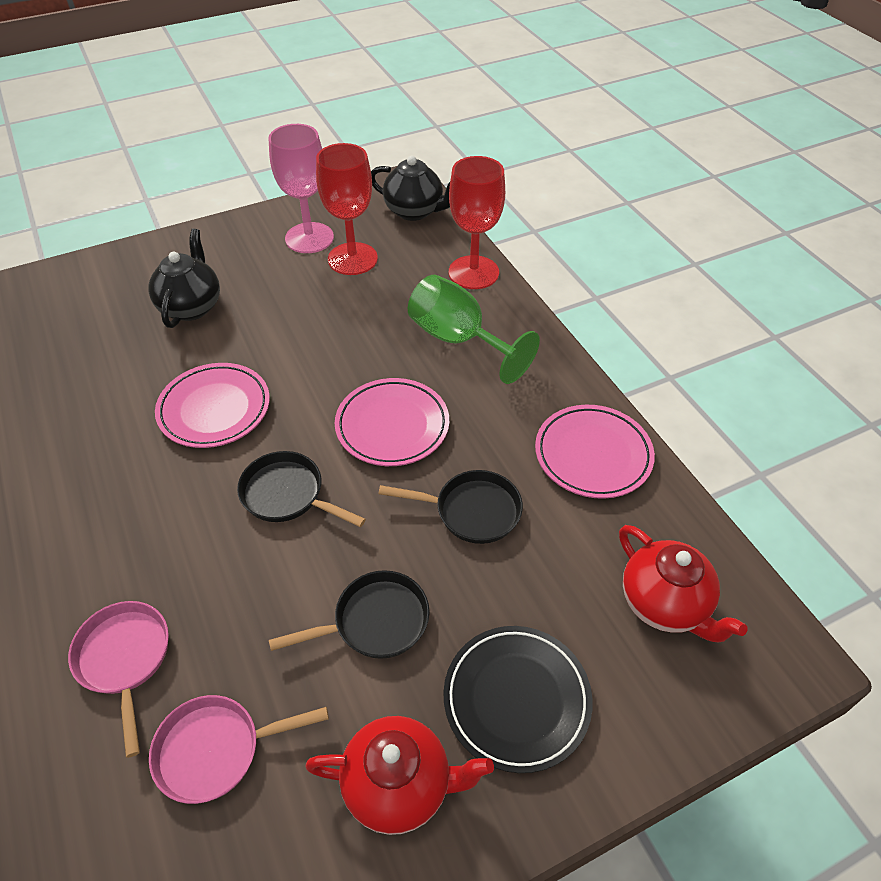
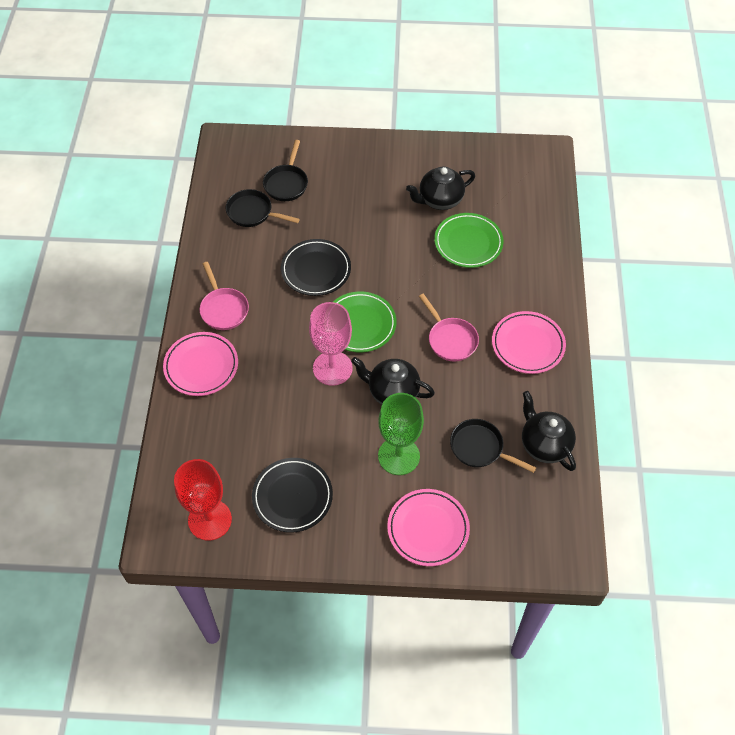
black plate: [443,626,593,773] = 1 -> [252,458,333,533] [281,239,351,296] = 2
black teapot: [149,229,220,328] [371,156,450,221] = 2 -> [351,357,435,405] [406,166,475,210] [522,391,576,471] = 3
green plate: none = 0 -> [333,292,396,352] [434,213,504,268] = 2
red goblet: [316,143,378,275] [449,156,505,289] = 2 -> [174,459,232,541] = 1
red teapot: [305,716,494,835] [619,525,747,643] = 2 -> none = 0

